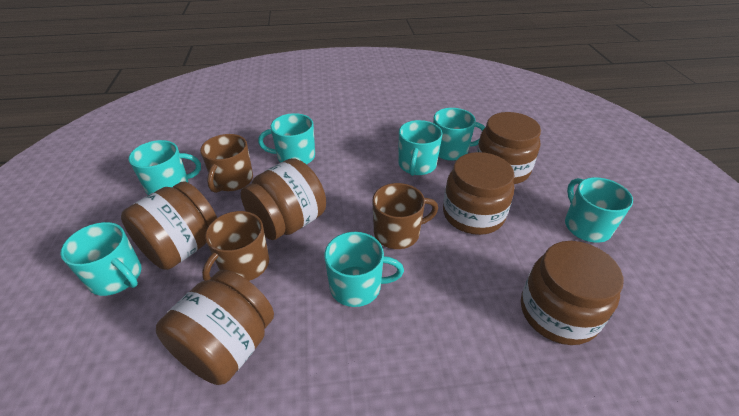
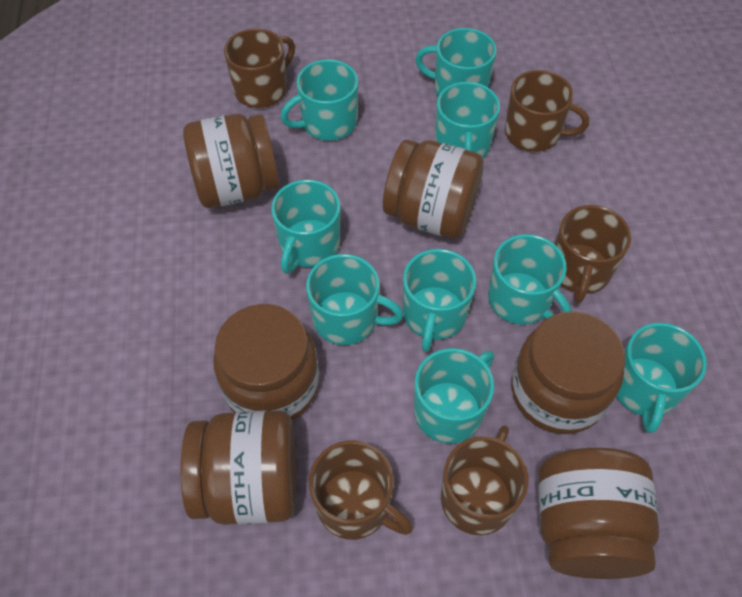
brown mug: [200,134,253,193] [202,211,269,281] [372,183,438,249] = 3 -> [224,29,295,108] [309,440,413,540] [441,426,529,536] [505,70,589,152] [555,205,631,303] = 5
turquoise mug: [61,222,142,296] [129,140,201,195] [258,113,315,164] [324,232,404,307] [398,120,442,176] [433,108,485,161] [565,177,633,243] = 7 -> [271,180,340,274] [280,59,358,141] [306,254,403,345] [403,249,476,352] [414,348,494,444] [415,28,497,97] [435,82,500,158] [488,234,572,325] [616,323,707,433] = 9

